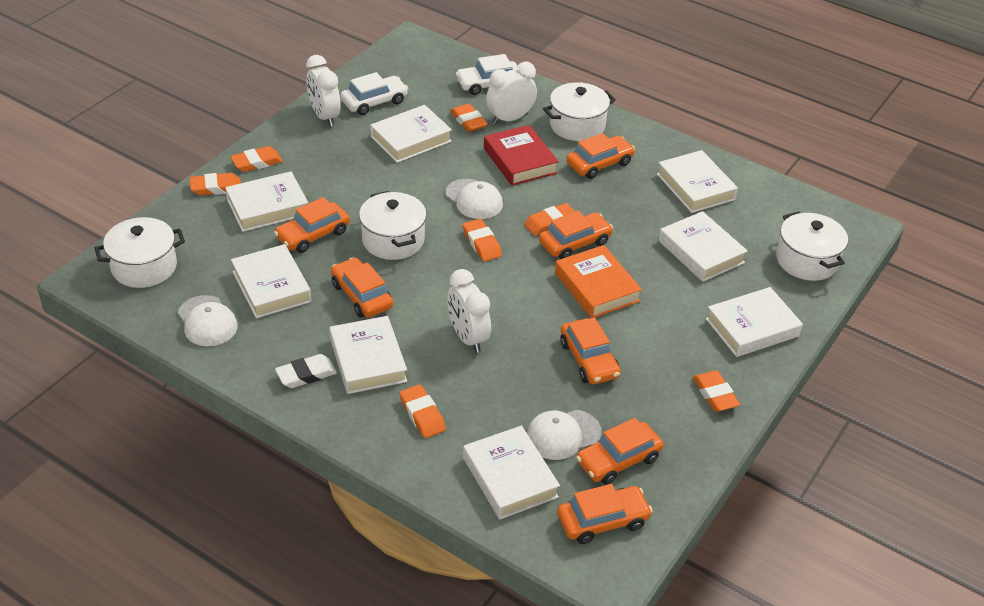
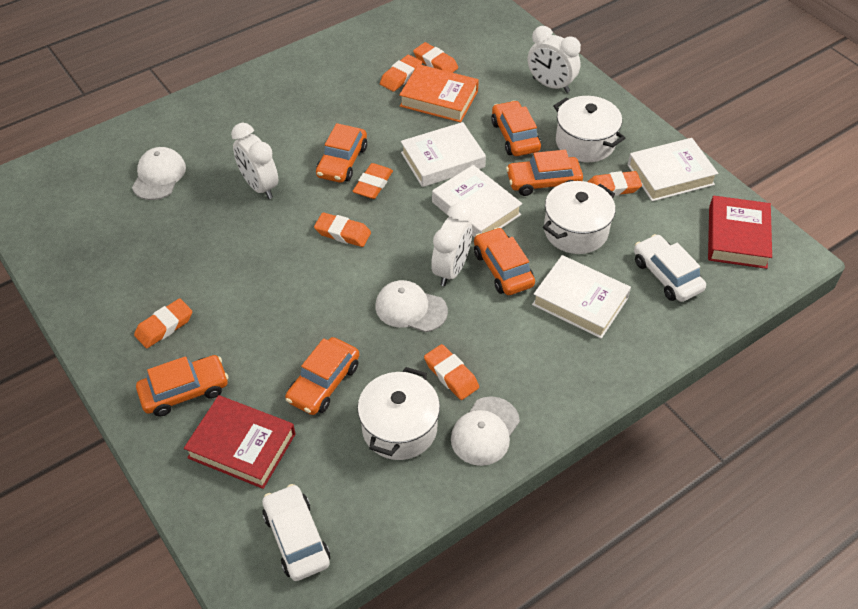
orange car: [274,197,350,253] [331,257,393,318] [539,210,613,259] [557,484,652,544] [560,317,621,384] [566,133,635,179] [576,418,663,485] = 7 -> [136,355,228,416] [285,337,359,415] [316,123,367,183] [474,227,535,295] [491,100,541,156] [506,150,583,196] = 6
red book: [484,125,559,186] = 1 -> [184,395,295,489] [708,196,772,269] = 2
white book: [225,171,308,232] [231,244,311,318] [329,316,407,394] [370,105,452,163] [463,426,560,519] [657,150,738,213] [659,211,748,282] [706,287,803,357] = 8 -> [401,122,486,187] [432,165,522,238] [532,255,631,339] [628,138,718,201] = 4
white eraser: [275,354,337,388] = 1 -> none = 0
white pot: [95,217,185,288] [359,191,427,260] [543,82,616,141] [776,211,848,281] = 4 -> [357,367,440,460] [543,181,616,254] [554,96,625,162] = 3

